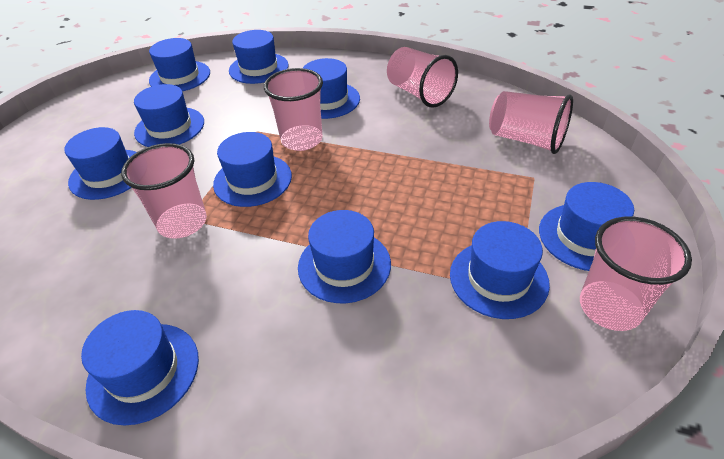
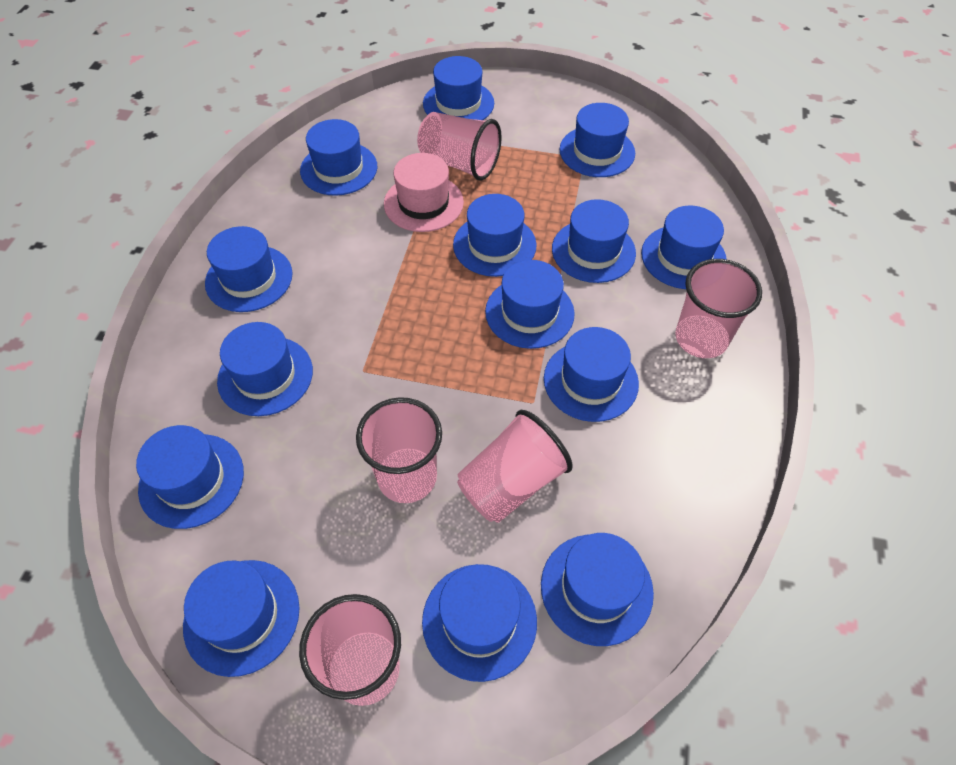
blue hat: [64,127,137,200] [81,310,199,425] [134,84,204,147] [149,38,210,91] [213,132,292,207] [229,30,289,84] [298,210,391,303] [303,58,360,119] [450,221,550,319] [539,182,634,271] = 10 -> [136,425,244,529] [183,560,300,677] [205,226,293,312] [217,322,313,416] [300,119,377,196] [422,564,537,682] [423,56,494,120] [453,194,537,277] [485,260,575,349] [541,533,654,646] [544,327,639,422] [552,199,636,283] [560,103,635,177] [641,206,727,289] = 14
pink hat: none = 0 -> [384,153,464,232] = 1

